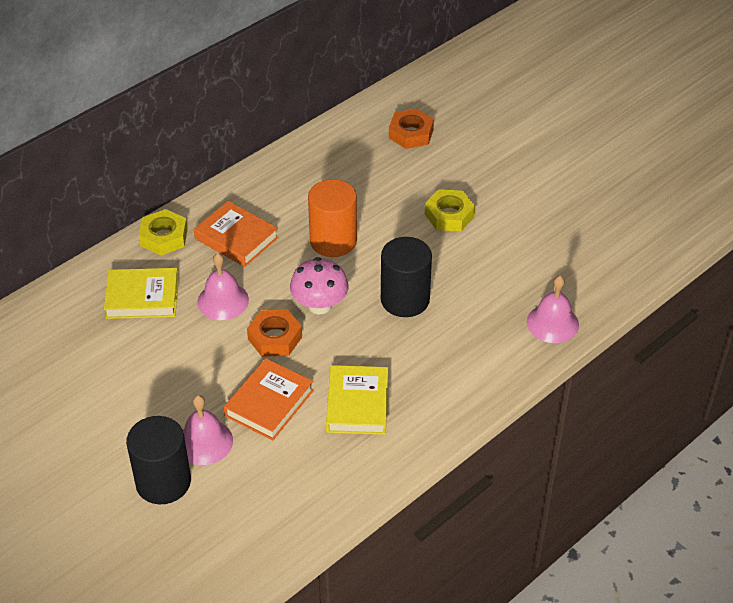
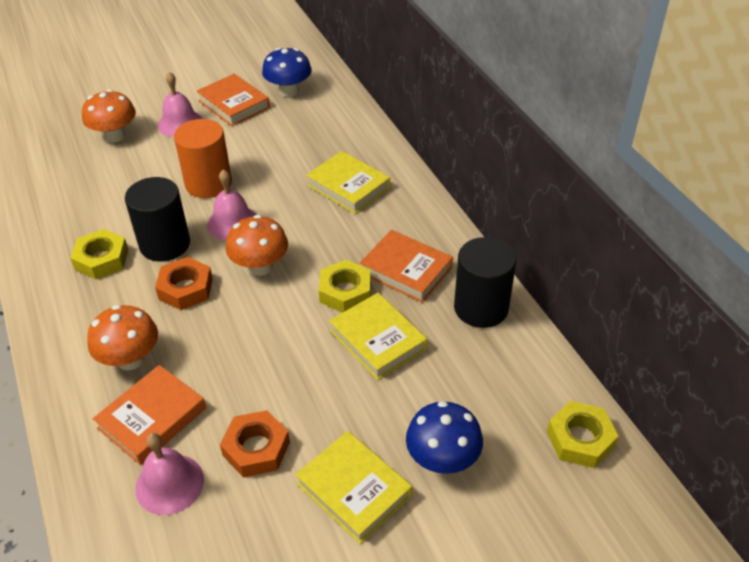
blue mushroom: none = 0 -> [262,48,312,97] [406,401,483,474] = 2
orange book: [194,201,278,267] [224,358,314,440] = 2 -> [93,365,206,465] [196,74,270,126] [360,230,453,303] = 3
orange mushroom: none = 0 -> [82,89,136,143] [87,305,158,370] [226,215,288,276] = 3
pink mushroom: [290,257,349,314] = 1 -> none = 0
yellow book: [104,268,179,319] [326,365,388,435] = 2 -> [295,431,412,544] [306,151,390,214] [329,293,427,380] = 3
yellow nut: [139,209,188,255] [425,189,475,231] = 2 -> [70,229,128,279] [319,260,371,313] [547,401,619,468] = 3

